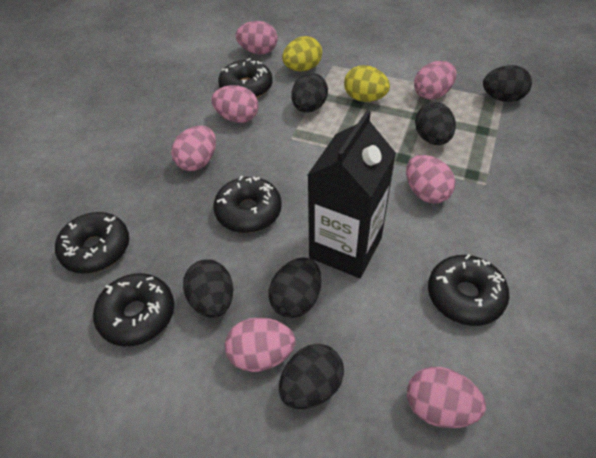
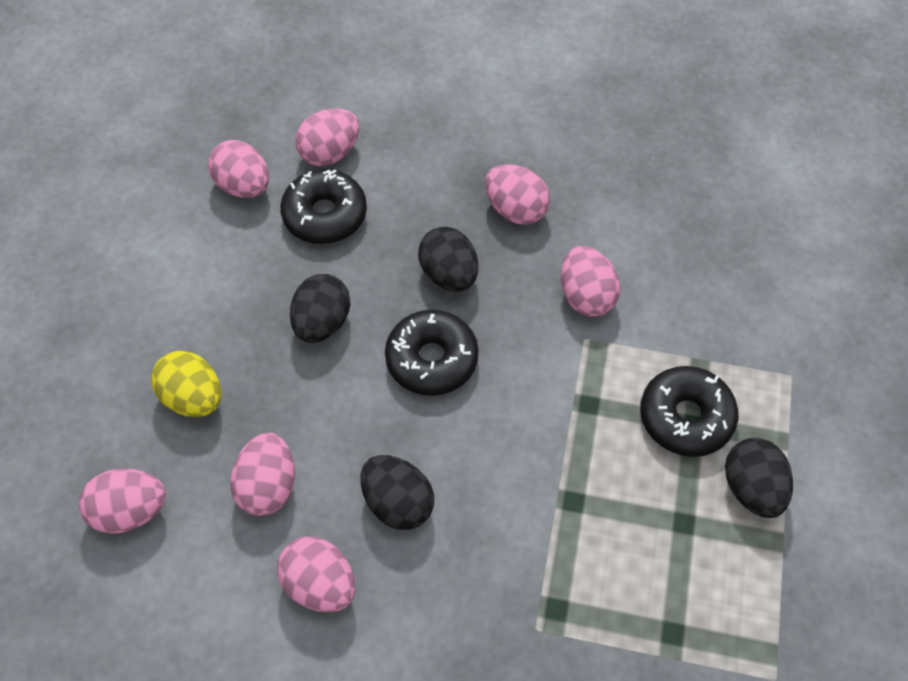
black carton: [308,110,396,278] = 1 -> none = 0
black donut: [55,212,129,274] [93,273,174,346] [213,176,282,233] [218,58,273,98] [428,254,509,326] = 5 -> [280,169,367,244] [385,310,479,396] [640,366,738,457] = 3
black egg: [183,259,233,318] [268,257,321,318] [279,344,344,409] [292,73,328,113] [415,102,456,145] [483,65,532,102] = 6 -> [290,274,350,343] [361,455,434,530] [418,227,478,291] [725,438,793,518] = 4
yellow egg: [282,36,322,71] [344,65,390,102] = 2 -> [151,351,221,417] = 1

